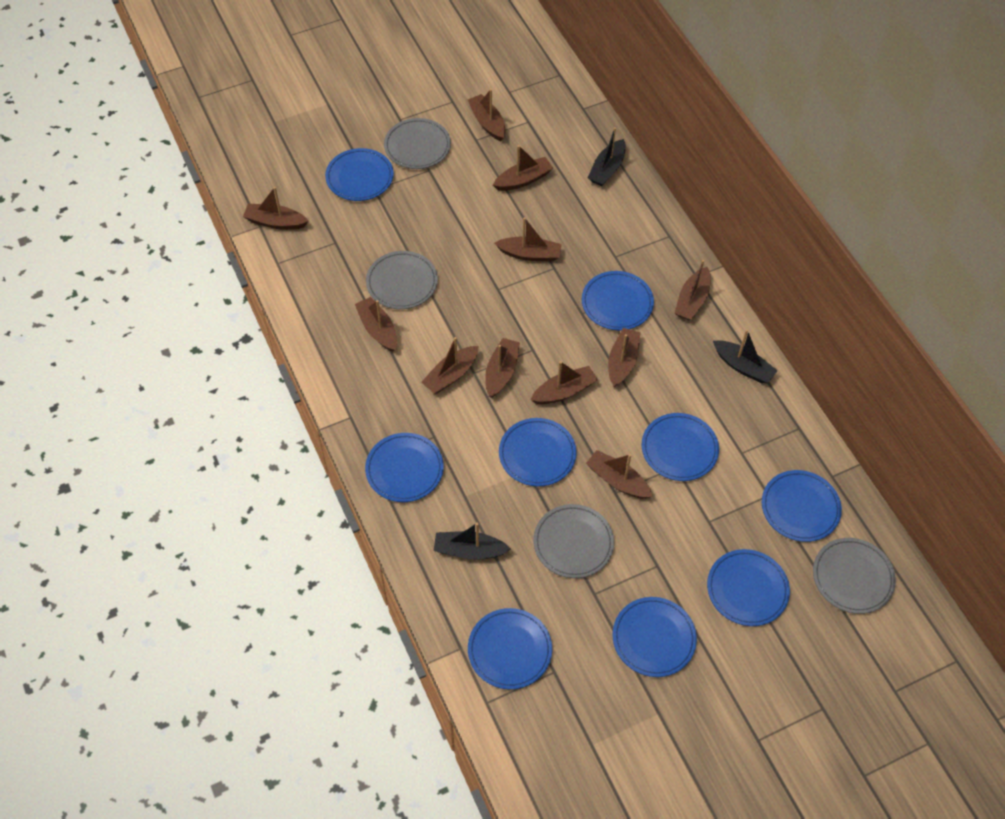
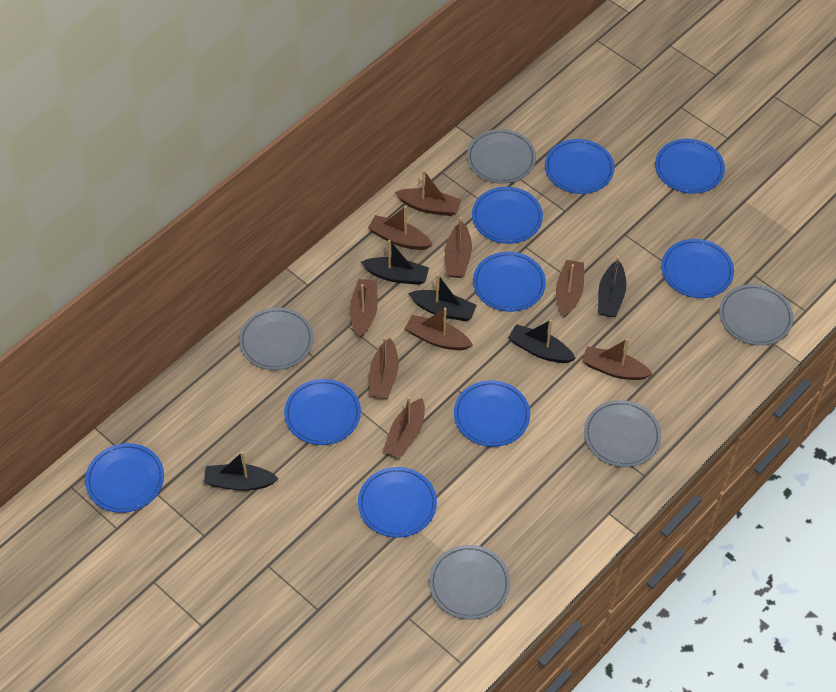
black boat: [434,523,511,559] [588,127,626,186] [713,329,778,383] = 3 -> [204,452,279,491] [361,240,429,285] [408,274,477,321] [508,320,576,363] [598,256,626,317] = 5
brown boat: [243,187,309,230] [355,297,397,352] [421,337,479,394] [468,89,506,141] [485,338,520,398] [493,145,553,191] [495,217,562,262] [530,361,598,404] [586,450,653,499] [608,328,641,387] [675,260,711,320] = 11 -> [350,279,378,338] [368,206,433,250] [369,337,399,399] [383,397,425,458] [395,170,461,216] [405,308,473,350] [445,217,472,278] [556,260,584,318] [582,338,653,380] = 9
grey plate: [366,251,438,309] [384,118,451,169] [533,504,614,578] [813,538,896,614] = 4 -> [239,307,314,370] [429,545,510,620] [467,129,536,184] [584,400,661,467] [719,284,794,346] = 5

